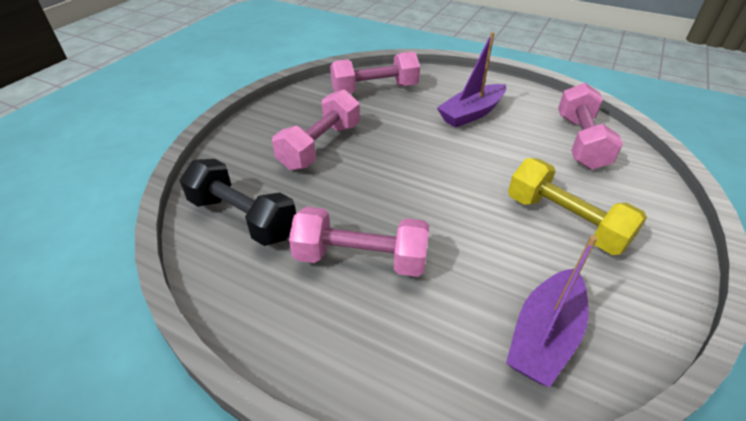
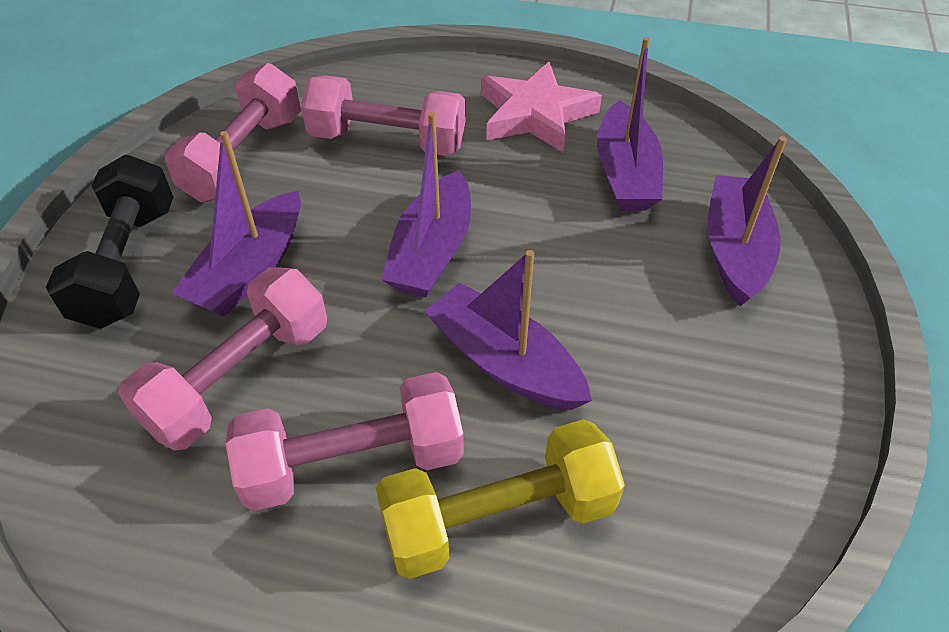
pink star: none = 0 -> [481,62,602,153] = 1
purple boat: [437,32,506,128] [506,235,597,388] = 2 -> [171,131,301,316] [381,112,471,297] [424,250,592,410] [597,37,663,211] [708,136,787,306] = 5

